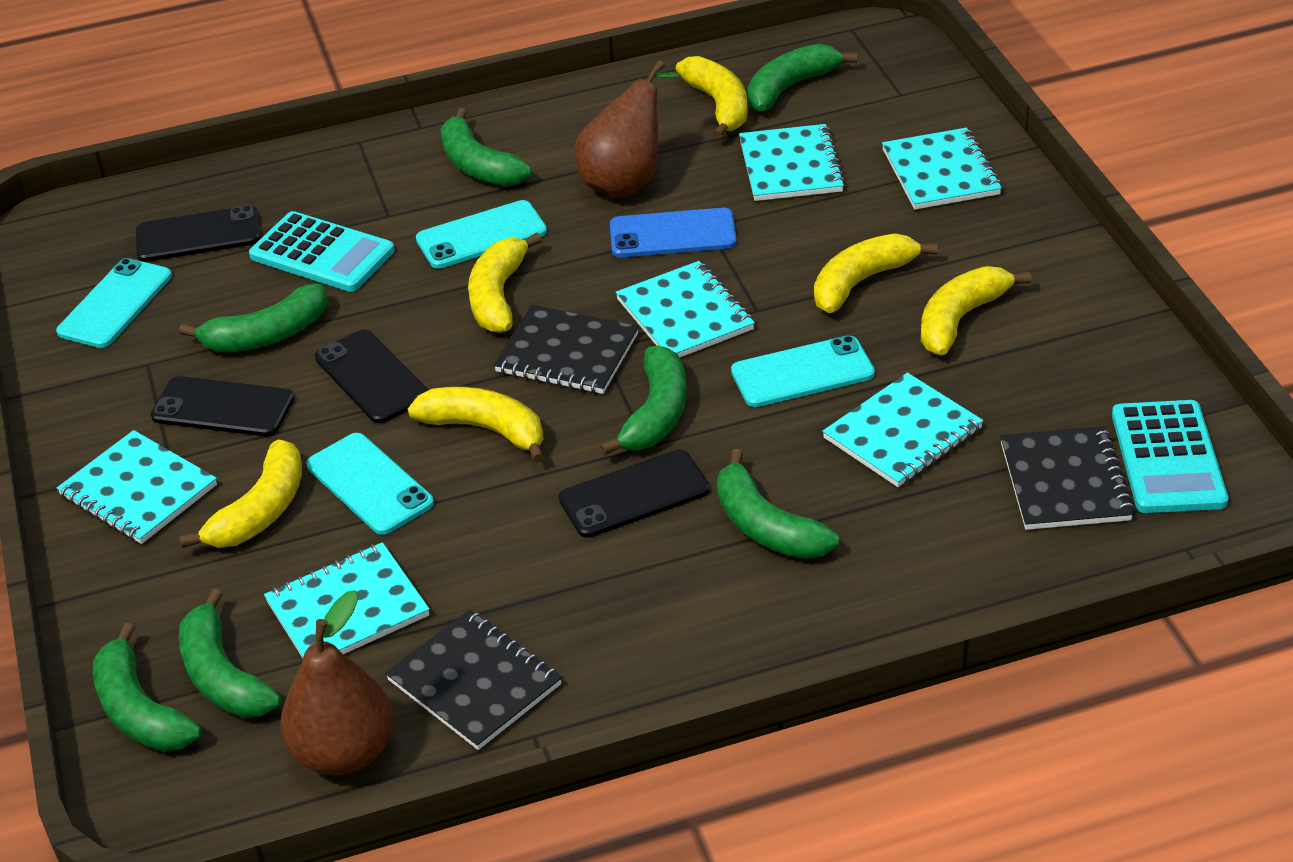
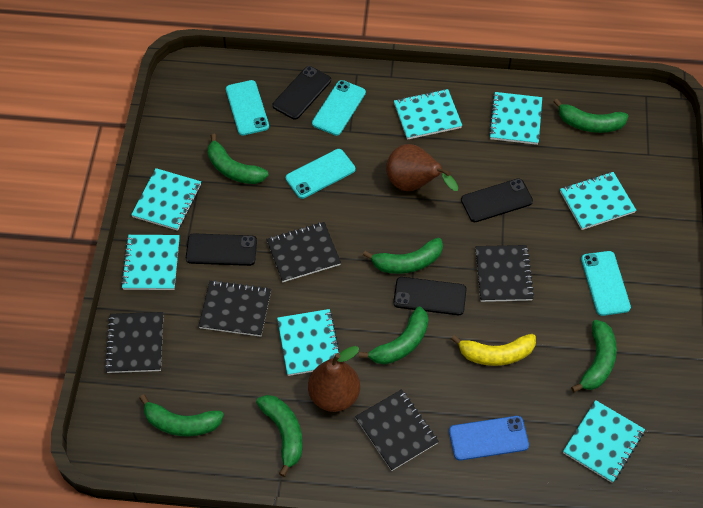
black notebook: [385,610,562,750] [494,305,639,394] [1000,426,1135,530] = 3 -> [105,312,163,373] [198,280,271,337] [266,222,341,282] [355,389,439,471] [475,245,534,302] = 5
turquoise calculator: [249,211,395,292] [1112,400,1229,513] = 2 -> none = 0
turquoise notebook: [57,430,217,544] [264,542,430,658] [615,261,755,357] [739,124,845,201] [822,373,984,487] [882,128,1002,210] = 6 -> [121,235,180,290] [131,168,201,231] [277,309,340,376] [394,89,462,140] [489,92,542,145] [560,172,636,230] [563,400,645,483] = 7
yellow banana: [180,440,302,548] [408,387,545,463] [468,232,542,333] [676,56,748,139] [814,233,937,313] [921,266,1031,355] = 6 -> [451,334,536,366] = 1

